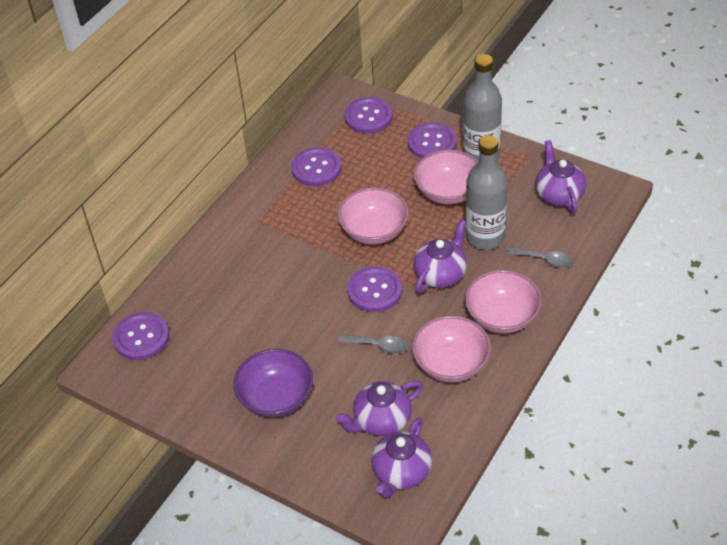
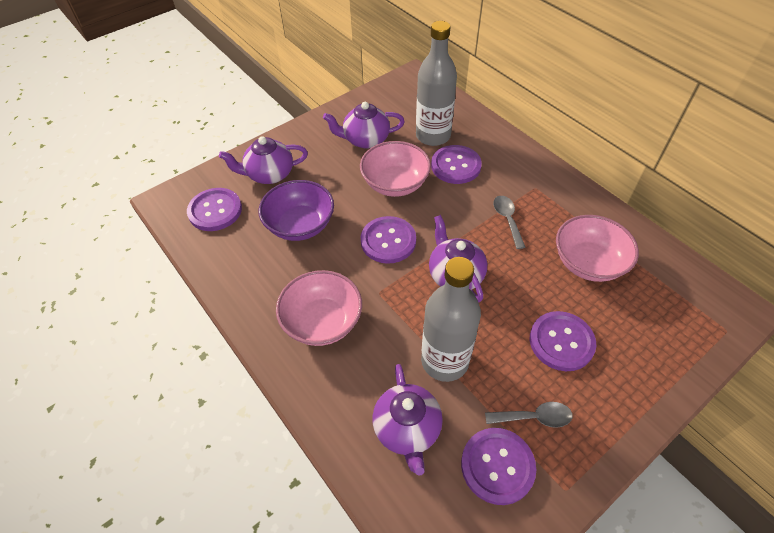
pink bowl: [337,187,409,245] [412,316,491,382] [413,150,478,205] [465,270,542,334] = 4 -> [276,270,362,346] [360,141,431,197] [556,215,639,282] = 3

